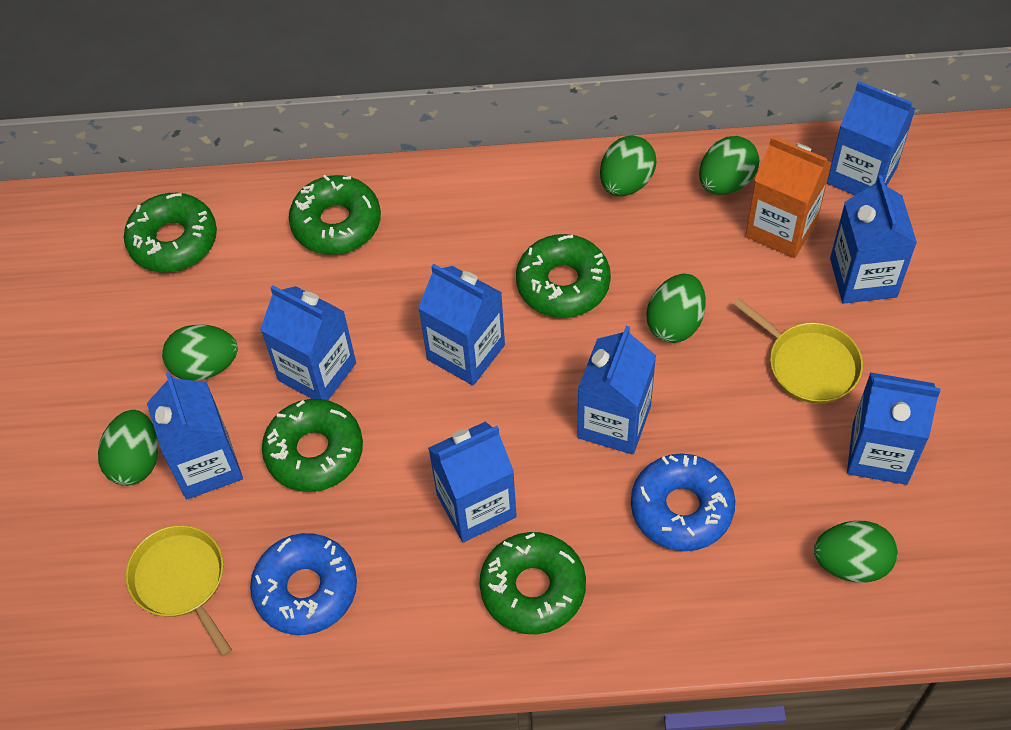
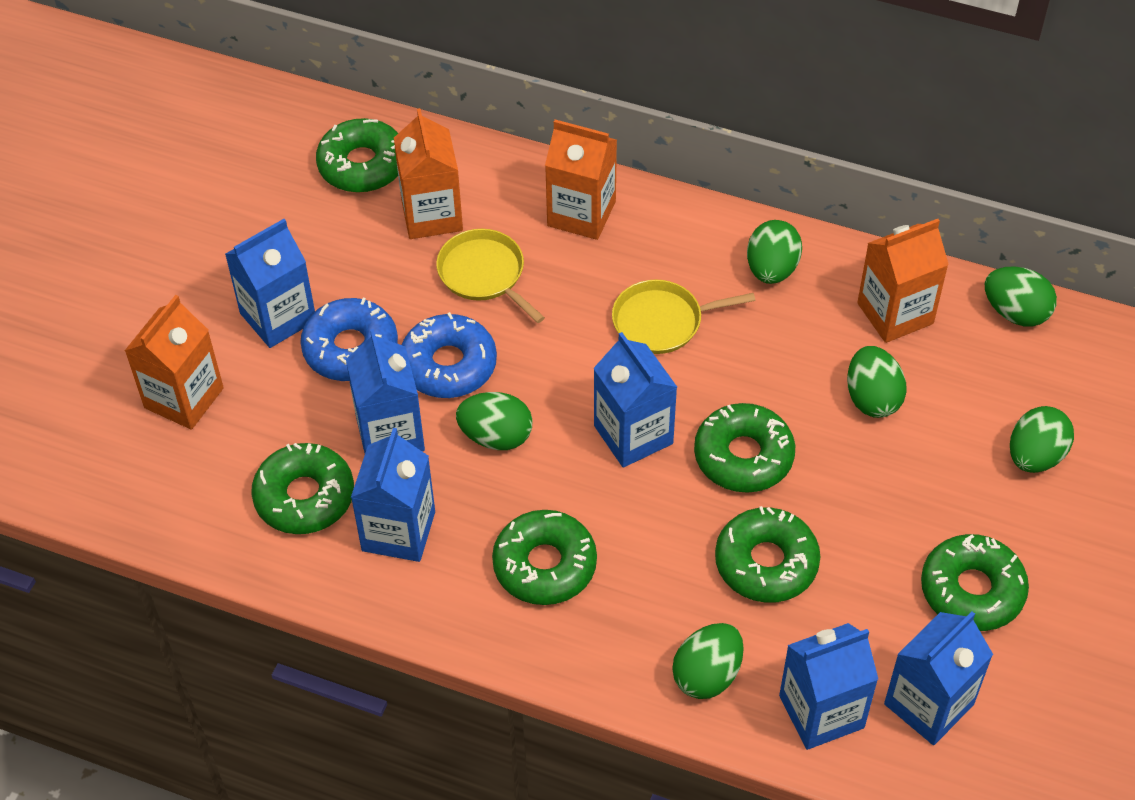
blue carton: [147,372,243,499] [260,285,356,400] [418,264,505,386] [428,422,517,542] [577,326,656,455] [827,81,916,195] [830,175,917,304] [847,372,941,485] = 8 -> [225,219,315,348] [346,329,425,453] [351,428,435,562] [593,332,677,468] [779,623,878,750] [884,611,993,745] = 6
green donut: [124,193,217,273] [262,399,363,492] [289,175,381,255] [479,532,586,634] [516,234,611,318] = 5 -> [251,443,354,534] [316,118,398,193] [492,510,597,605] [694,403,795,493] [715,506,820,603] [921,534,1029,631] = 6
orange carton: [745,136,832,258] = 1 -> [125,295,224,430] [394,108,463,239] [545,119,617,240] [857,219,949,343] = 4

